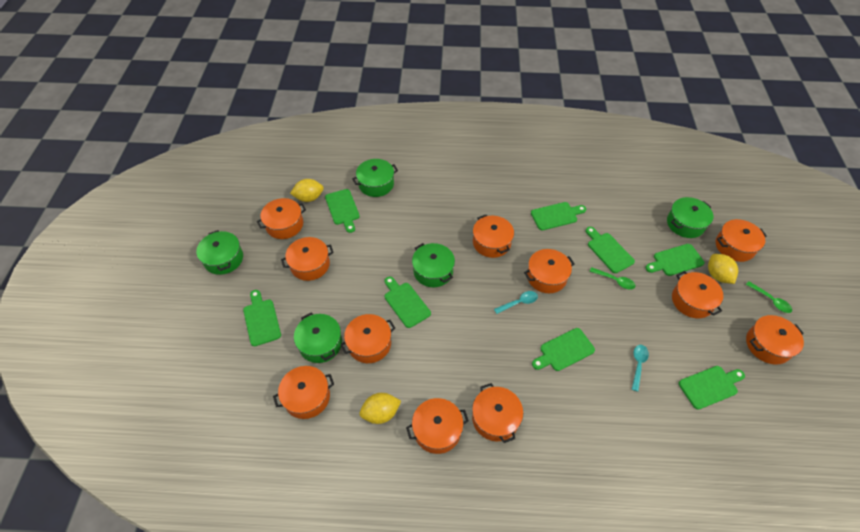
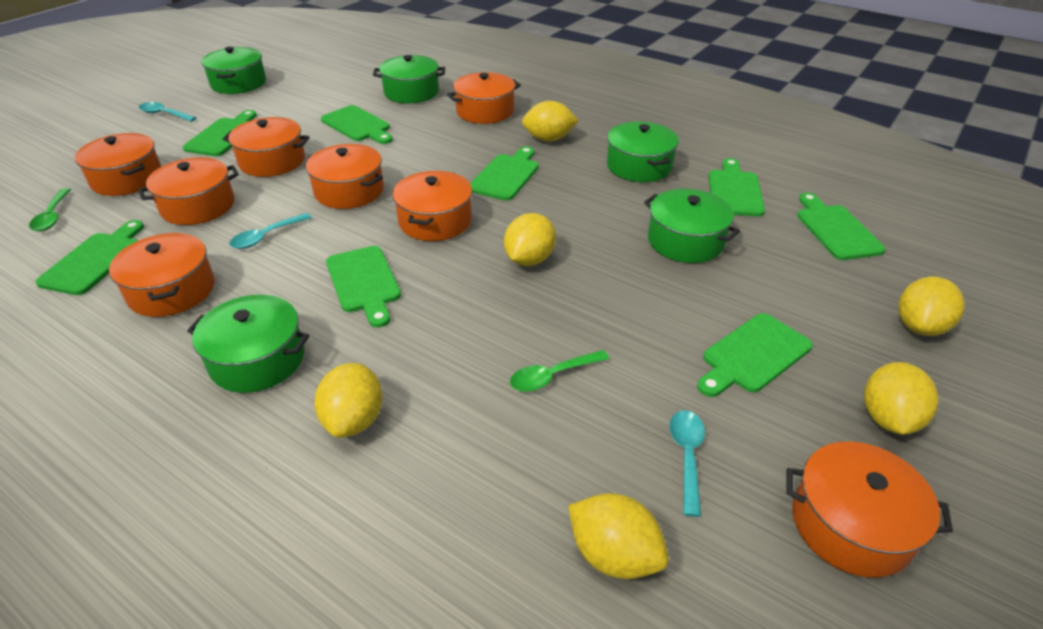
orange pot: [257,198,306,239] [273,366,334,419] [281,237,334,281] [340,314,395,363] [406,398,469,454] [472,383,523,443] [473,215,514,258] [524,249,574,293] [672,271,723,318] [716,219,767,262] [746,315,804,364] = 11 -> [75,133,161,196] [109,233,215,317] [138,157,239,225] [223,117,309,177] [306,144,384,209] [392,171,472,241] [447,72,521,124] [786,442,953,578] = 8
turquoise spoon: [494,291,538,314] [632,345,649,392] = 2 -> [139,102,197,122] [229,213,312,249] [669,410,705,517] = 3
yellow lemon: [290,179,324,202] [359,393,401,424] [708,254,738,284] = 3 -> [314,363,383,438] [504,213,556,266] [522,101,579,141] [568,493,669,579] [864,362,939,435] [898,277,965,336] = 6

